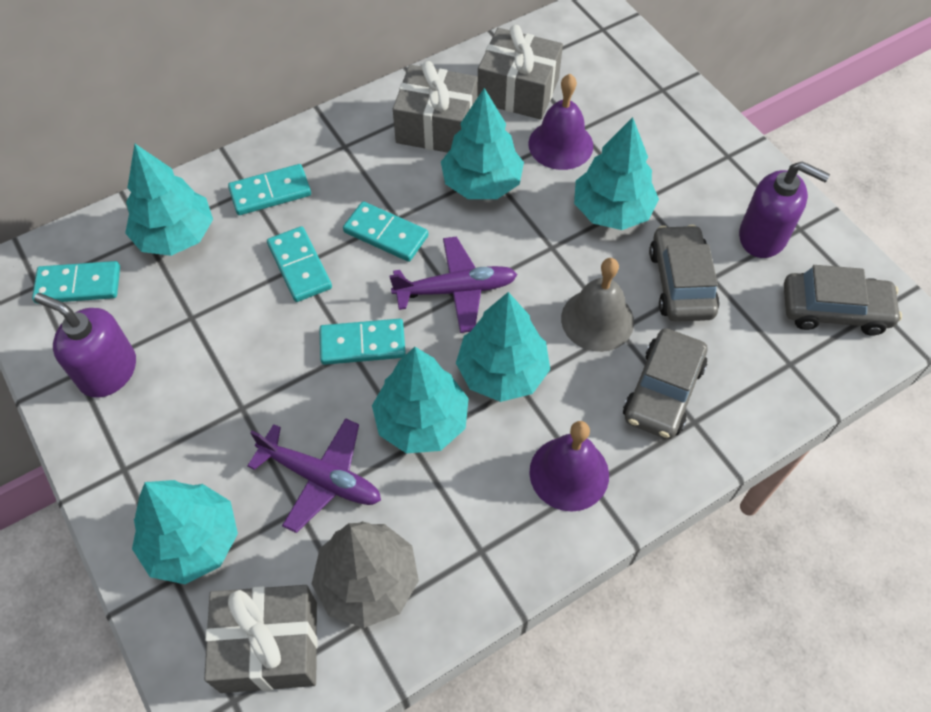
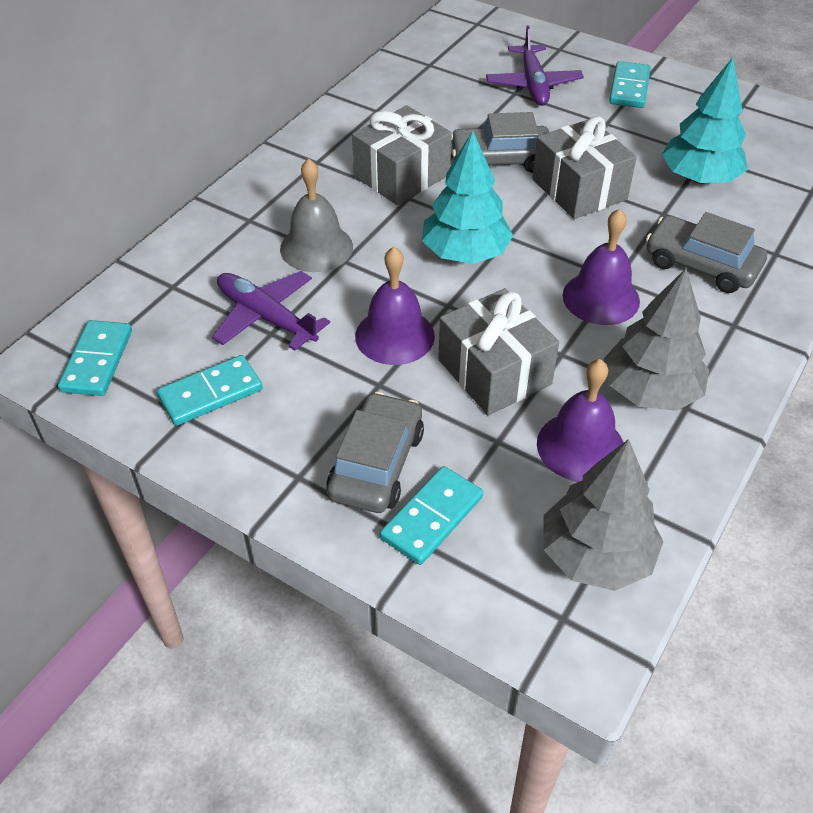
grey tree: [312,521,419,628] = 1 -> [544,439,664,591] [604,268,709,411] = 2
purple bell: [528,74,593,170] [529,421,609,511] = 2 -> [355,247,435,365] [537,359,624,482] [562,208,640,325] = 3
purple soap dispenser: [34,293,136,398] [739,161,830,258] = 2 -> none = 0
turquoise domino: [32,261,120,304] [228,164,311,215] [267,226,332,302] [319,319,406,365] [343,201,428,262] = 5 -> [58,320,132,396] [157,355,263,426] [380,466,483,565] [609,61,651,108] = 4
turquoise tree: [125,144,213,256] [132,480,238,584] [372,347,469,453] [441,88,524,199] [456,292,550,402] [574,117,659,230] = 6 -> [422,131,513,264] [662,57,748,184] = 2

